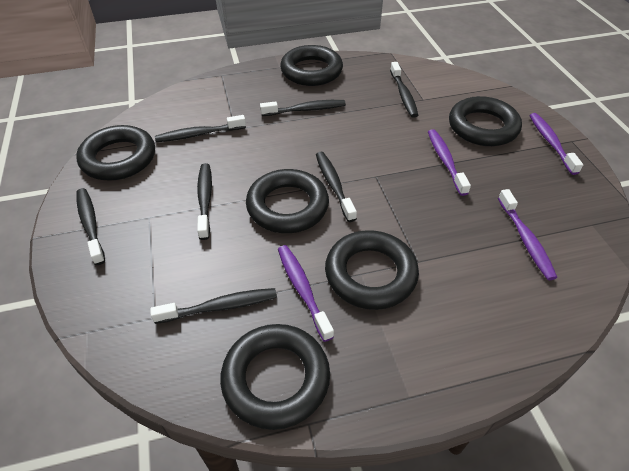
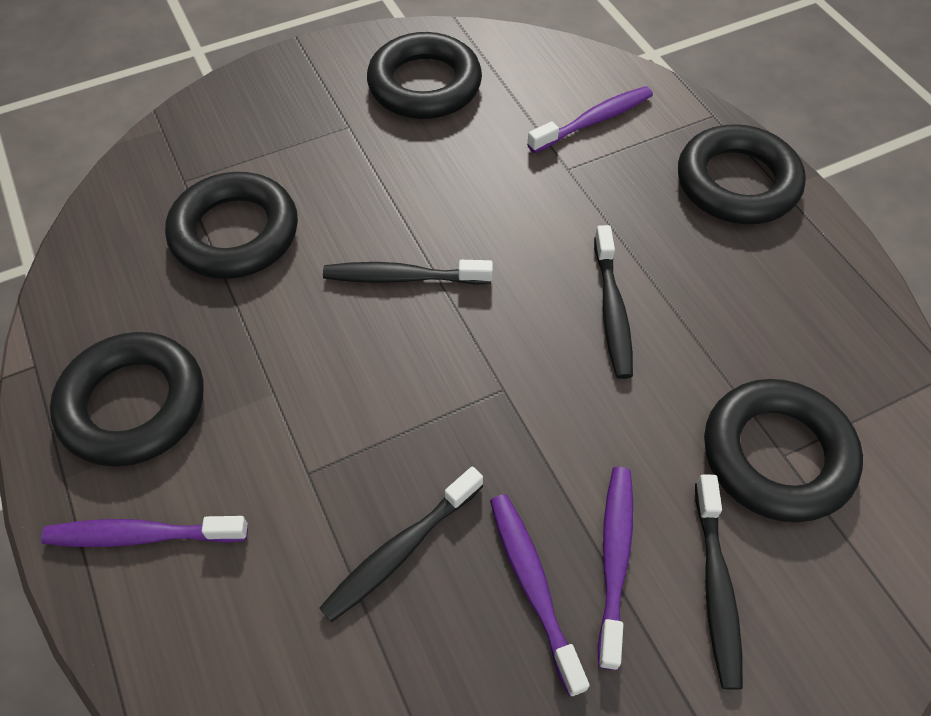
black ring: [76,125,155,181] [220,324,330,430] [246,169,329,233] [280,45,343,86] [325,230,419,310] [449,96,522,146] = 6 -> [50,332,204,467] [165,172,298,279] [367,32,482,119] [678,124,806,224] [704,379,863,522] = 5
black toothbrush: [76,188,105,265] [150,288,277,324] [155,115,246,142] [197,163,212,240] [260,100,346,116] [316,152,357,222] [390,62,418,118] = 7 -> [319,466,483,622] [323,260,493,285] [594,225,633,379] [695,474,743,690] = 4

